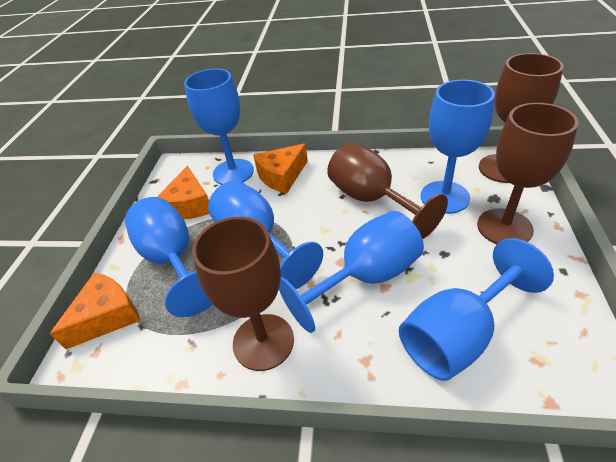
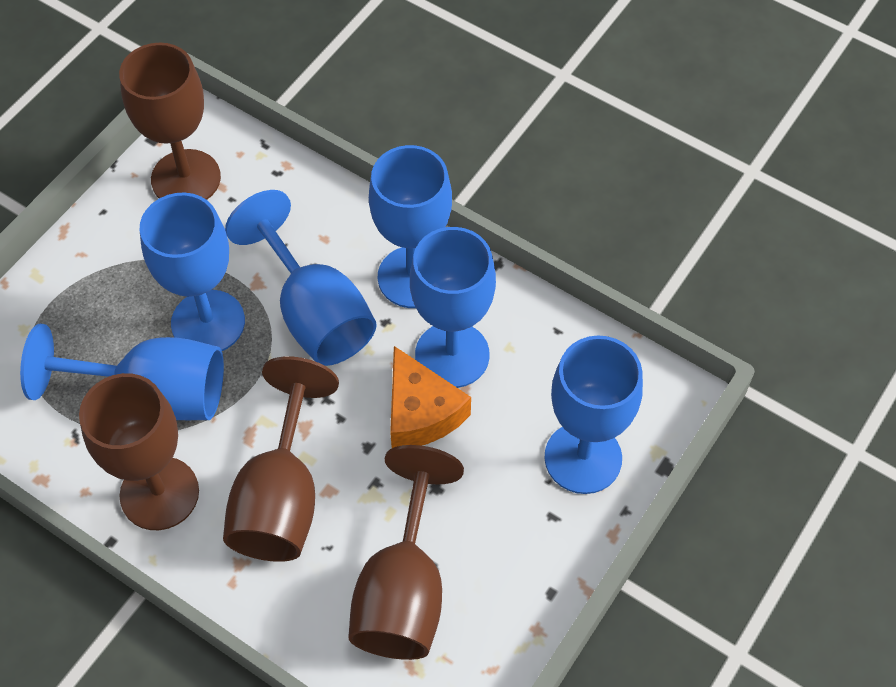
orange cheese: [50,273,140,349] [157,166,209,219] [253,143,308,194] = 3 -> [390,346,471,448] = 1

